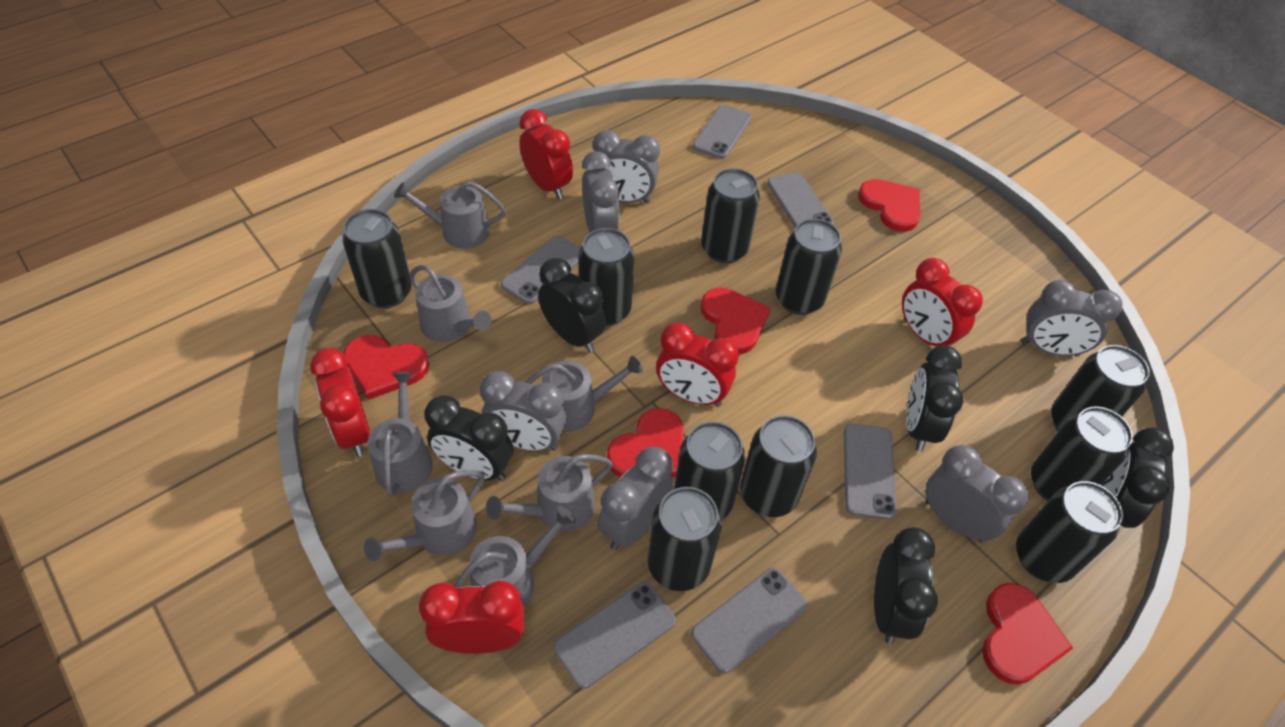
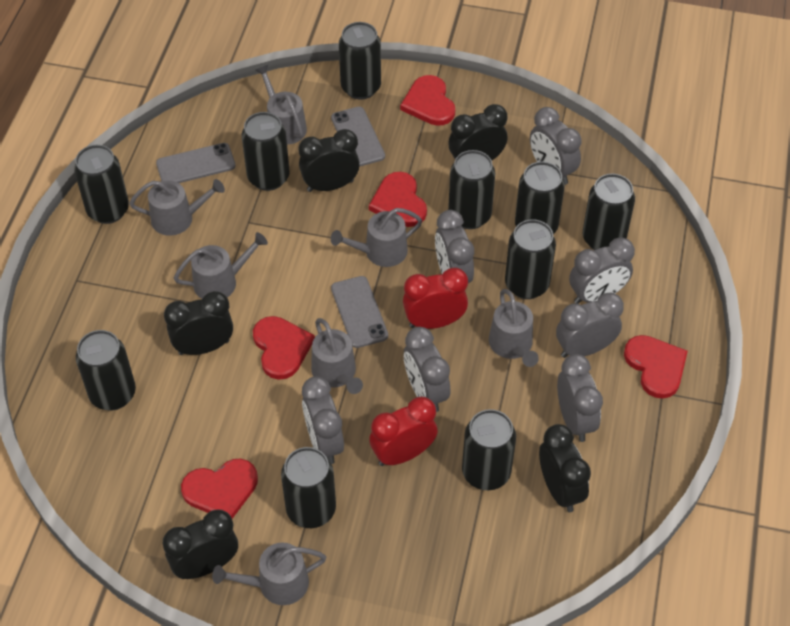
grey clock: [480,371,566,451] [582,151,620,232] [592,130,660,203] [597,447,673,550] [926,445,1029,543] [1021,280,1122,356] = 6 -> [302,376,344,464] [404,327,450,412] [435,210,474,284] [530,107,582,185] [556,292,624,358] [557,354,603,442] [569,237,635,304] = 7
grey phone: [501,236,581,304] [553,582,676,689] [691,568,807,673] [693,105,752,159] [767,172,834,228] [844,424,897,519] = 6 -> [156,143,236,183] [331,107,385,167] [331,276,388,348] = 3
red clock: [310,348,370,457] [419,581,524,654] [519,109,573,200] [656,322,739,407] [902,258,983,346] = 5 -> [369,396,438,466] [403,268,468,329] = 2

